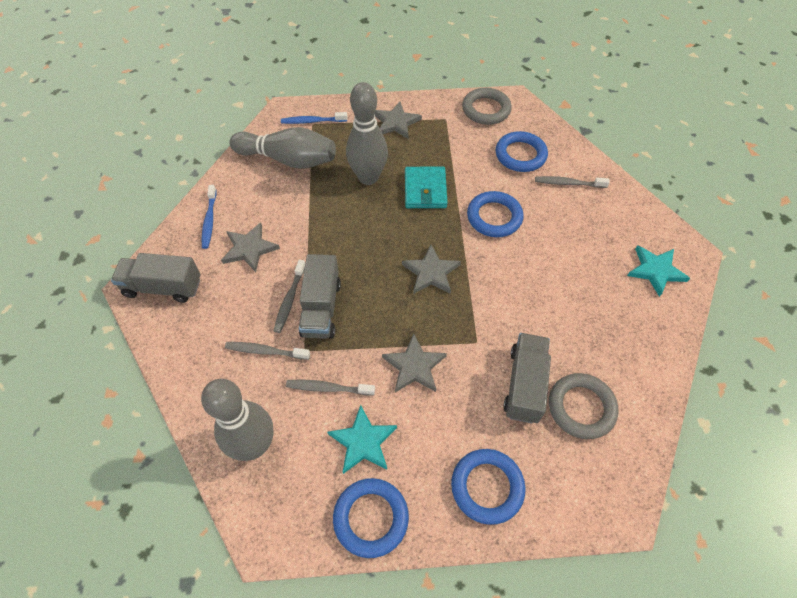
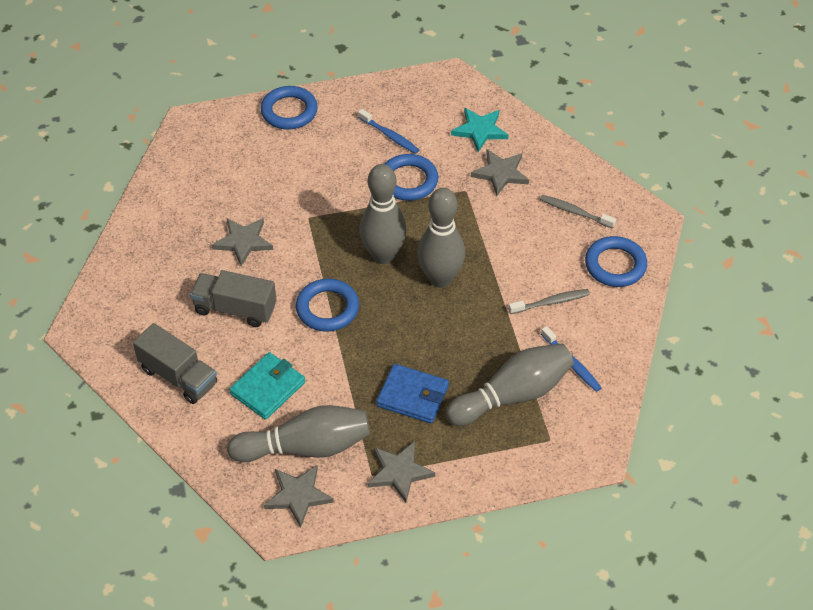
blue wallet: none = 0 -> [376,364,449,423] = 1
grey bowling pin: [201,379,274,461] [229,127,336,169] [346,82,388,185] = 3 -> [227,405,370,462] [359,164,407,264] [418,188,465,288] [446,344,574,426] = 4
grey ring: [462,88,512,125] [549,373,619,439] = 2 -> none = 0
grey toothbrush: [225,342,310,360] [274,260,305,333] [286,379,375,396] [535,176,610,188] = 4 -> [509,289,590,314] [540,195,616,229] = 2
grey truck: [111,253,200,303] [299,254,341,339] [503,333,551,424] = 3 -> [133,323,217,404] [190,270,276,327] = 2
turquoise star: [327,405,397,474] [627,245,690,297] = 2 -> [451,108,508,152] = 1

